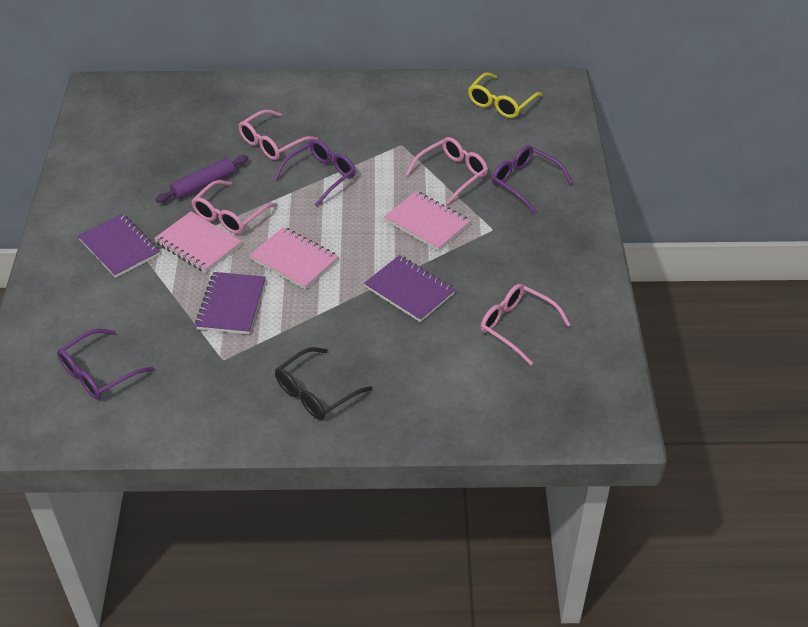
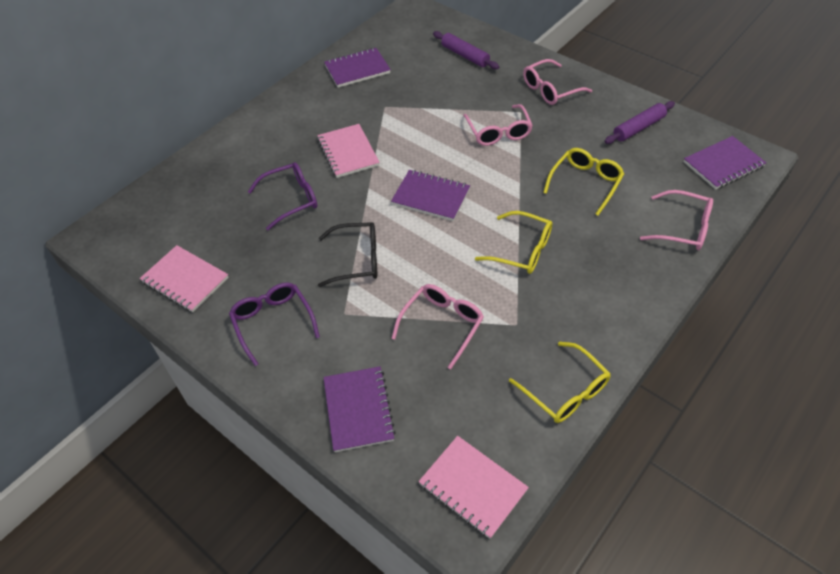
purple glasses: [57,329,154,399] [274,140,356,207] [492,145,573,213] = 3 -> [229,283,320,366] [248,162,317,230] = 2
purple notebook: [78,214,160,278] [195,272,266,334] [364,255,455,322] = 3 -> [323,366,396,452] [324,48,391,88] [391,170,470,221] [684,136,766,190] = 4
purple rolling pin: [155,155,248,203] = 1 -> [433,31,499,69] [604,101,675,144] = 2
yellow glasses: [468,72,543,118] = 1 -> [475,211,552,274] [509,342,610,423] [543,148,624,216] = 3

